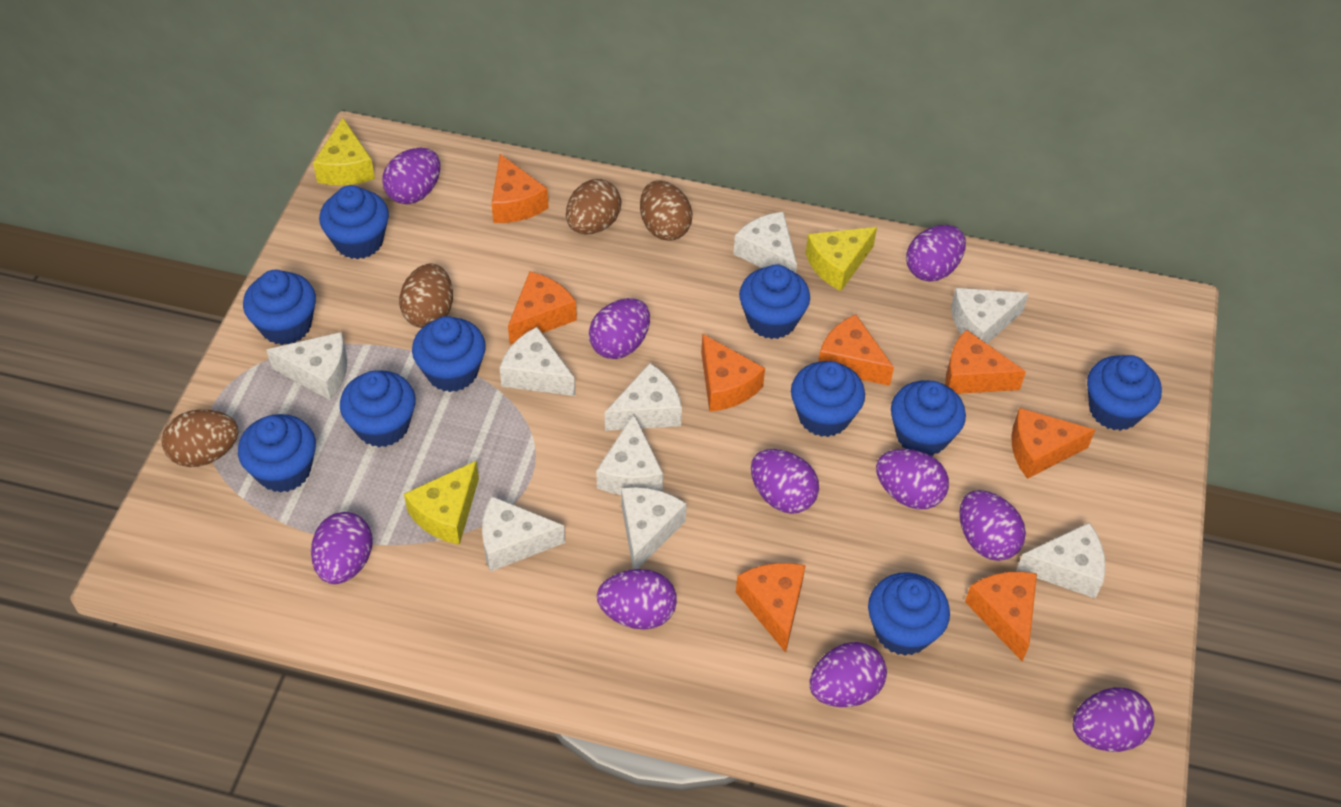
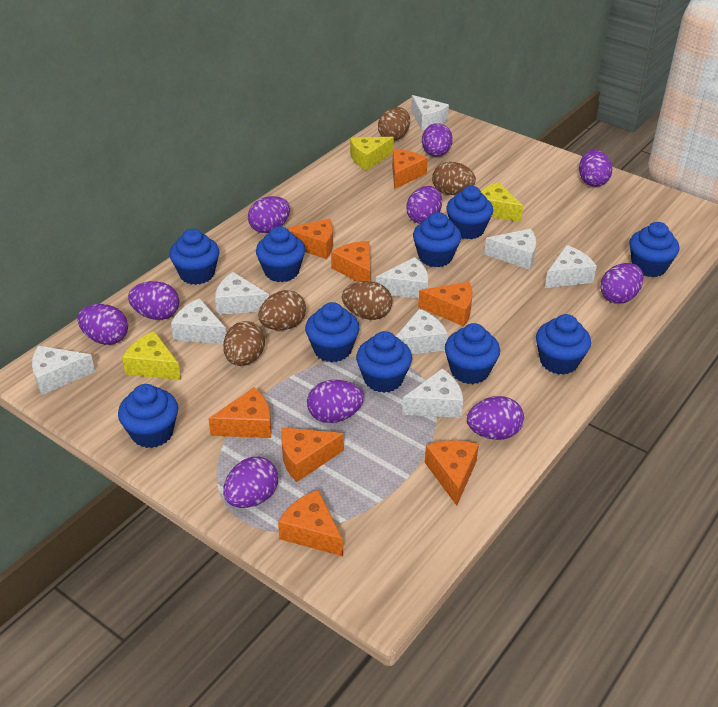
brown egg: [162,409,239,467] [399,263,453,328] [566,179,621,234] [640,180,693,241] = 4 -> [223,321,265,366] [258,290,306,330] [342,281,392,320] [378,107,410,141] [432,162,476,195] = 5

